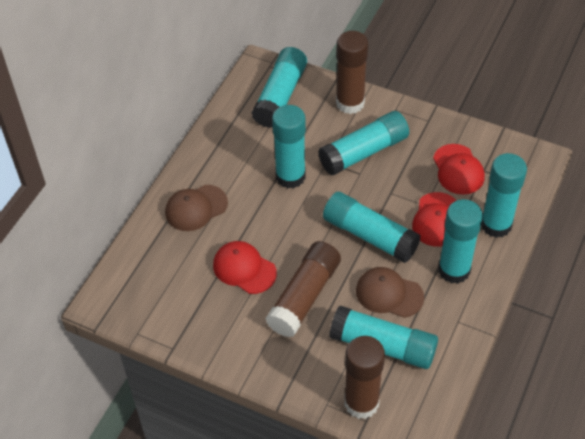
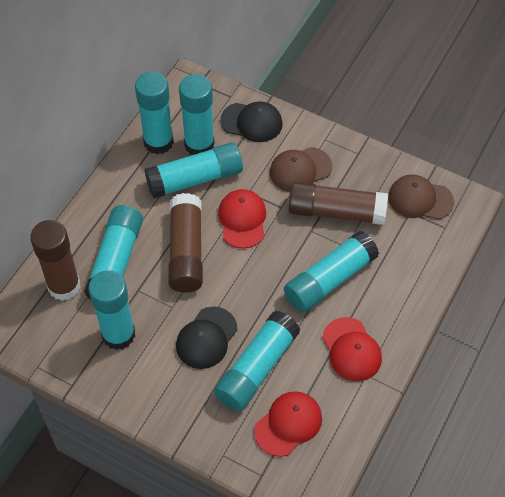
black cap: none = 0 -> [176,307,237,369] [220,101,283,142] = 2

